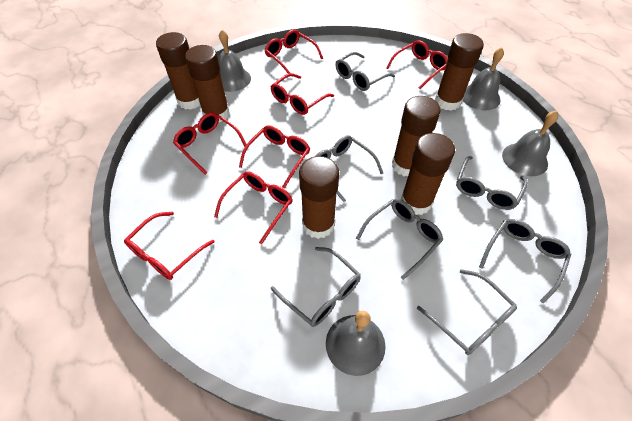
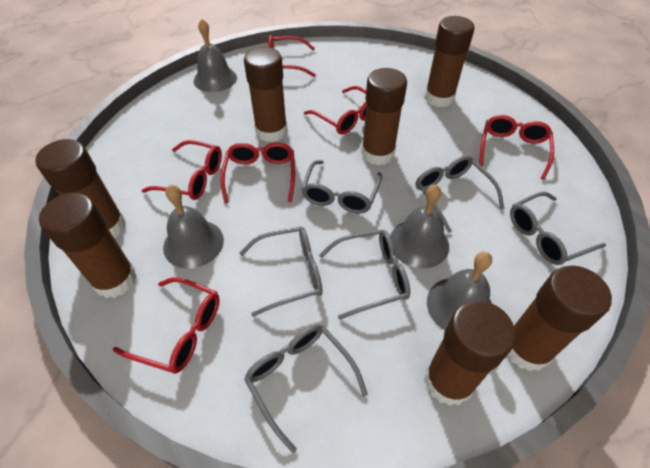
brown glue stick: [156,32,200,110] [185,45,230,122] [299,156,339,239] [392,96,441,176] [401,133,455,215] [435,33,484,111] = 6 -> [35,139,126,238] [39,193,137,298] [244,47,288,142] [361,68,407,165] [424,301,516,406] [425,16,474,107] [507,265,612,371] = 7
grey glasses: [271,247,361,327] [315,135,383,202] [335,52,395,91] [356,199,443,280] [417,269,517,355] [456,156,528,210] [479,219,571,304] = 7 -> [240,227,323,317] [244,324,368,453] [301,160,382,214] [319,230,410,320] [415,156,505,233] [510,192,606,265] = 6
red glasses: [124,212,215,280] [173,112,247,175] [214,171,293,244] [239,125,310,188] [264,30,323,77] [270,73,334,115] [386,40,448,89] = 7 -> [113,277,220,374] [141,140,222,200] [220,142,295,204] [269,35,316,77] [304,86,367,135] [479,115,554,180] = 6

